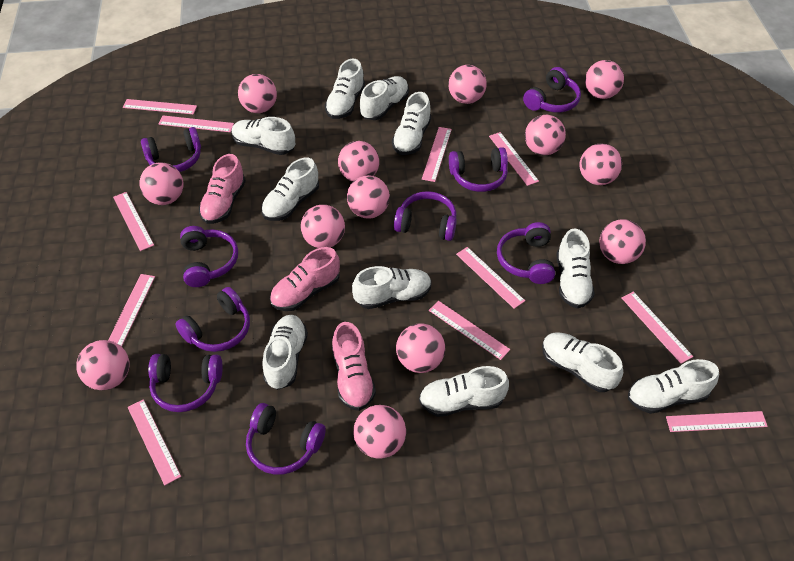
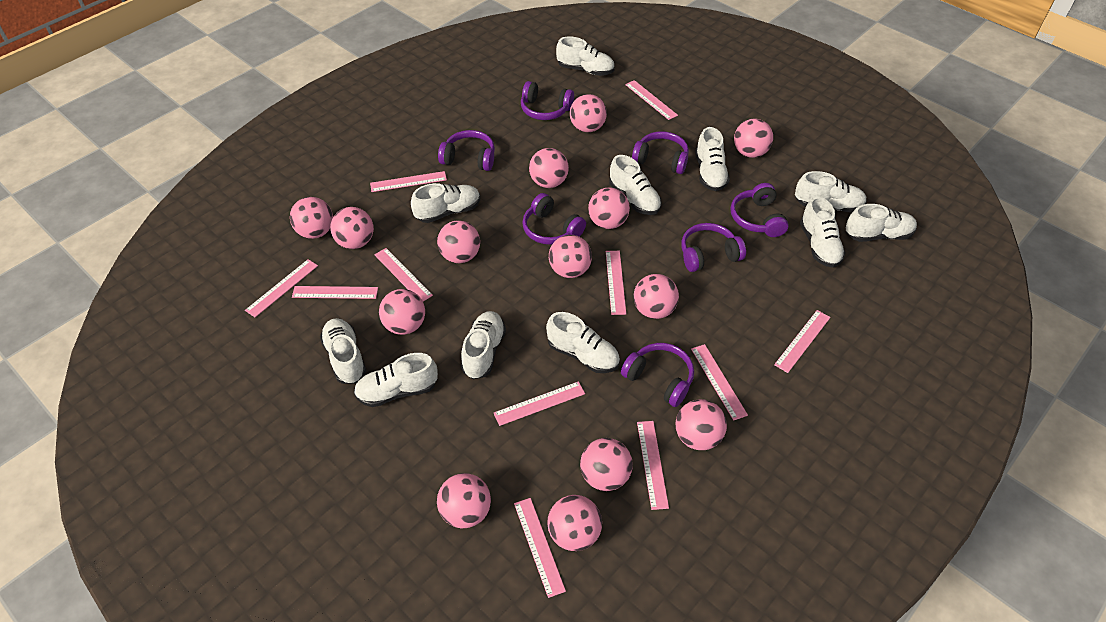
pink ball: [76,340,130,390] [139,162,183,205] [238,74,277,113] [301,205,345,248] [338,141,379,182] [347,175,390,219] [353,405,406,458] [396,323,445,373] [448,65,487,104] [525,115,566,155] [579,143,622,185] [585,60,624,99] [599,219,646,264] = 13 -> [290,197,333,239] [330,207,374,249] [379,289,425,335] [437,220,480,263] [437,473,491,528] [529,148,569,188] [547,495,602,551] [549,235,592,278] [570,94,607,132] [580,438,633,491] [588,187,630,229] [633,274,679,319] [676,399,727,450] [734,119,773,158] = 14
pink shoe: [199,154,246,224] [270,247,340,311] [332,322,376,411] = 3 -> none = 0
purple headphones: [141,127,201,172] [148,354,223,412] [175,287,250,352] [180,226,238,287] [246,403,326,475] [394,191,457,241] [449,147,508,192] [497,222,555,284] [523,67,581,113] = 9 -> [438,130,495,171] [521,81,574,120] [522,193,586,245] [621,343,694,407] [632,131,689,174] [681,223,746,272] [730,183,789,237] = 7

